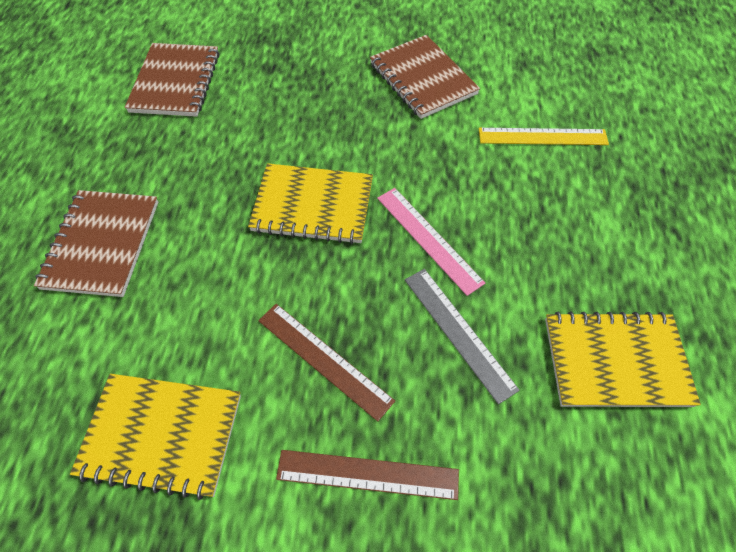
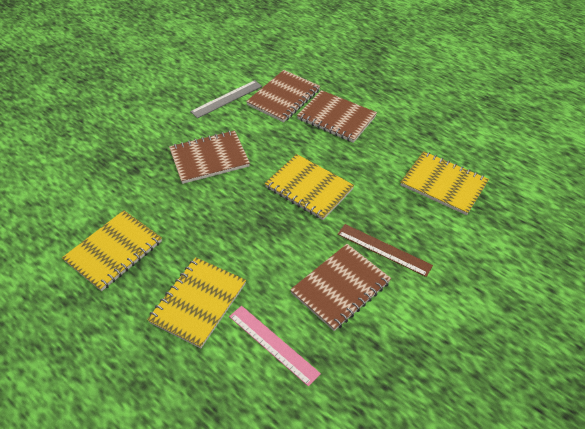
brown notebook: [34,190,158,297] [125,43,220,117] [370,35,480,119] = 3 -> [169,131,250,184] [246,70,320,123] [290,244,391,331] [297,90,377,143] = 4
brown ruler: [258,304,395,421] [276,450,459,500] = 2 -> [337,224,433,277] = 1
yellow notebook: [70,374,241,500] [248,163,373,244] [545,312,701,407] = 3 -> [62,210,162,291] [147,257,246,348] [265,154,354,220] [401,151,489,215] = 4
yellow ruler: [479,128,609,145] = 1 -> none = 0

